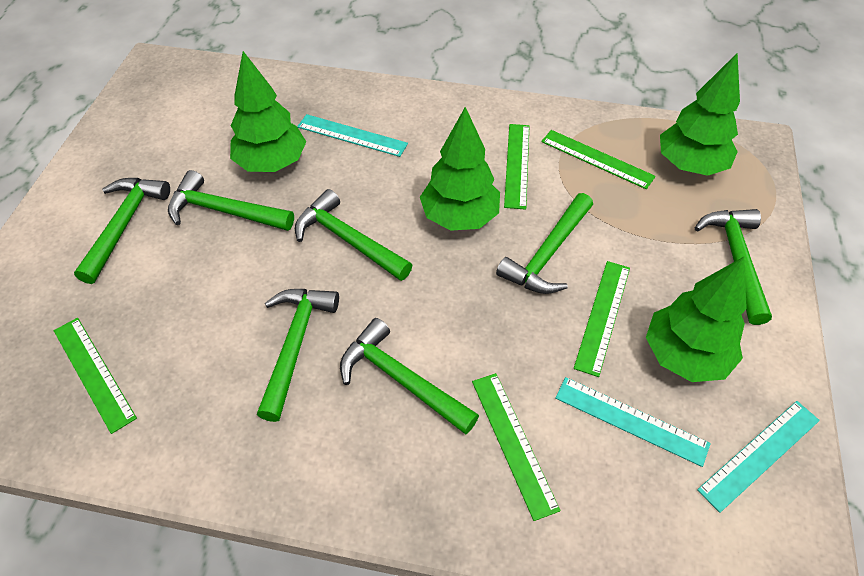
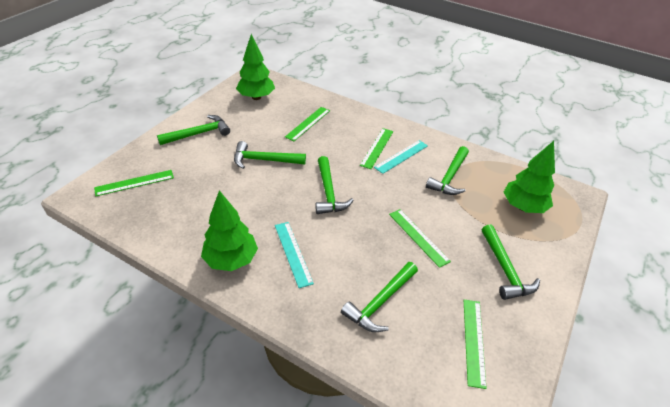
green hammer: [74,178,170,284] [168,170,294,231] [257,289,339,422] [295,189,412,281] [340,318,479,435] [496,193,593,294] [695,209,772,325] = 7 -> [157,115,230,145] [234,141,306,169] [315,156,354,214] [341,262,418,332] [426,146,469,195] [482,224,540,300] = 6
green tree: [230,51,306,172] [420,107,500,231] [646,257,747,382] [660,53,740,176] = 4 -> [201,191,258,271] [236,34,275,100] [503,141,555,213] = 3
turquoise ruler: [297,114,408,157] [555,377,711,467] [697,401,820,513] = 3 -> [275,222,314,288] [374,140,428,174] = 2

